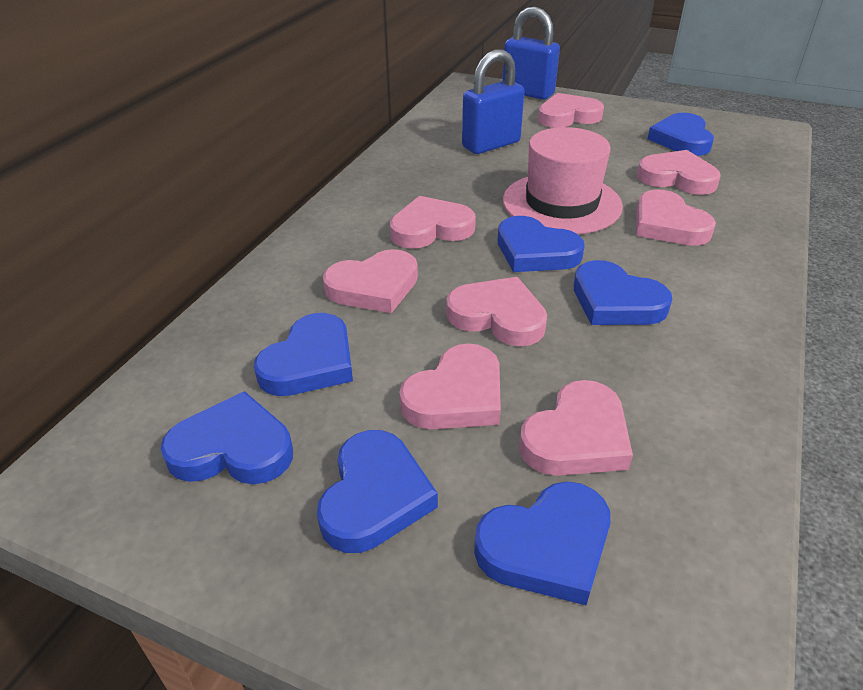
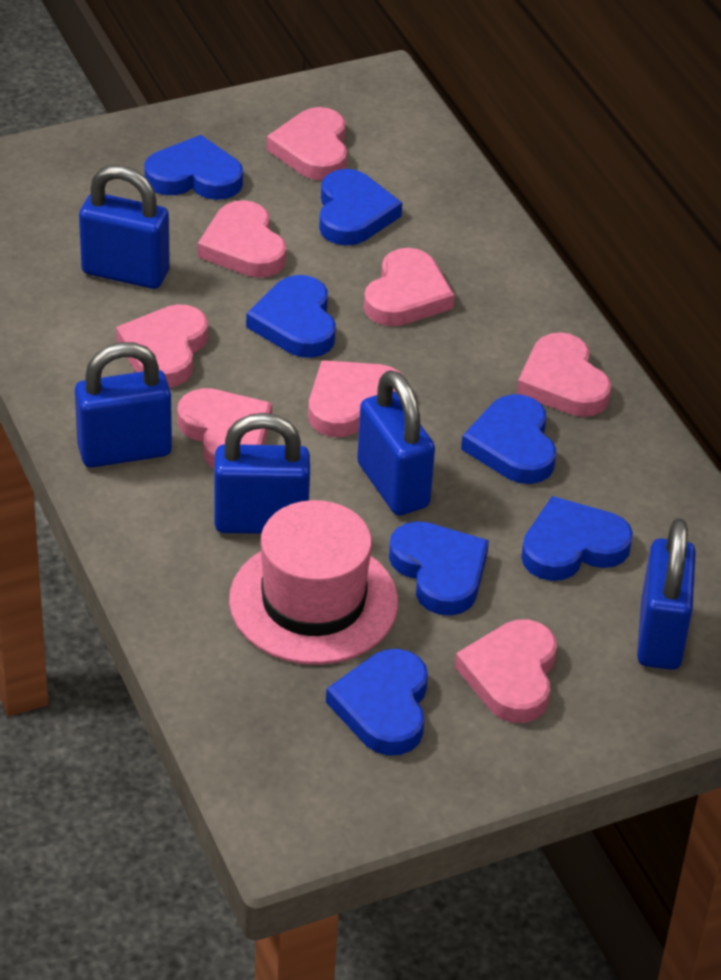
blue padlock: [462,49,524,154] [502,7,560,100] = 2 -> [75,342,172,468] [79,165,170,289] [214,413,310,534] [357,370,435,516] [637,518,696,670] = 5

